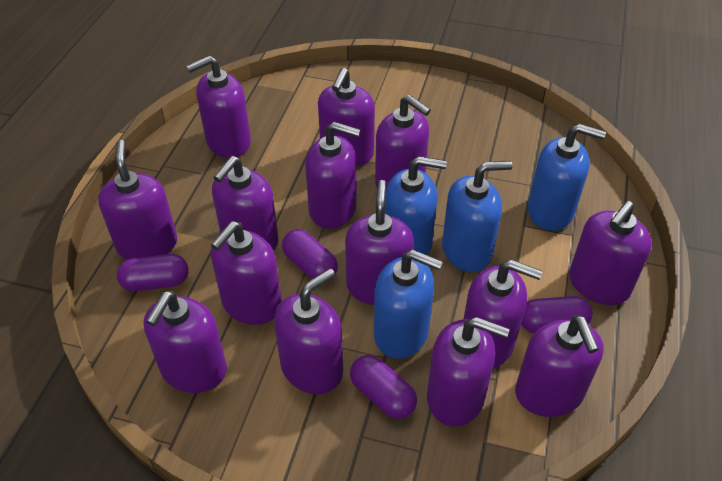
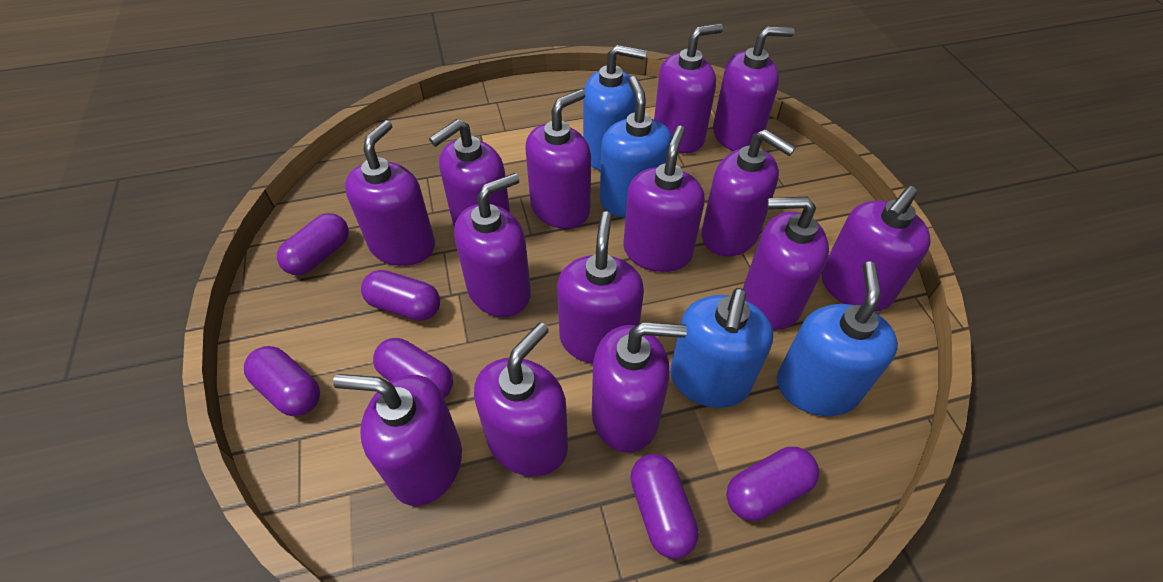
purple capsule: [117,254,189,291] [282,229,338,281] [350,355,417,419] [521,296,593,333] = 4 -> [244,346,320,416] [277,213,349,275] [361,270,440,321] [373,338,453,398] [630,454,699,559] [726,447,819,521] = 6

